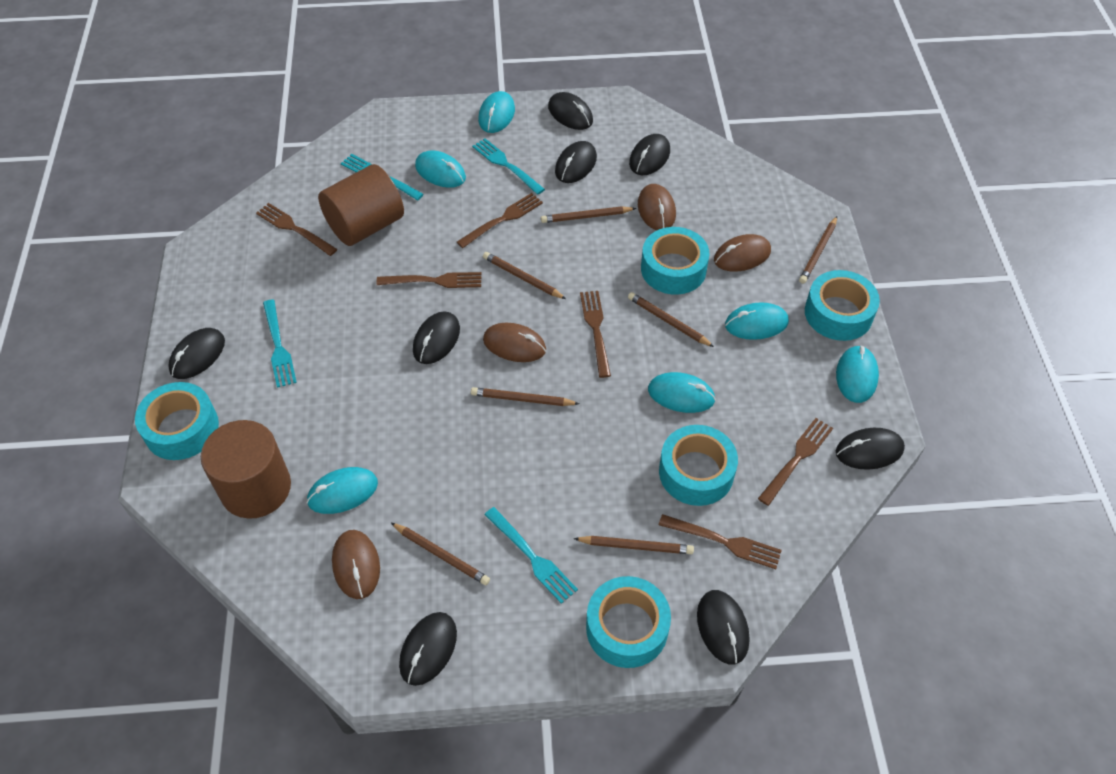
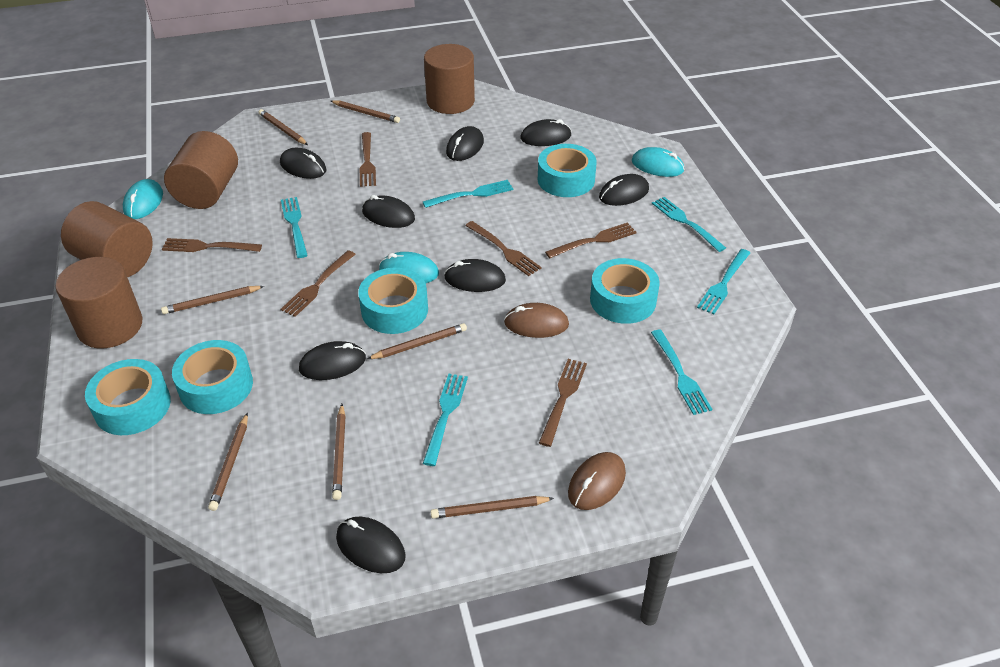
brown cylinder: [201,420,291,519] [318,164,404,246] = 2 -> [55,257,142,348] [61,201,153,277] [164,131,238,209] [424,44,475,114] = 4
brown mouse: [332,530,380,599] [483,323,546,362] [638,184,676,230] [714,234,771,272] = 4 -> [504,303,569,338] [568,452,626,510] = 2
turquoise fork: [263,299,297,388] [341,154,424,200] [472,138,545,195] [484,507,578,604] = 4 -> [281,197,308,258] [423,180,514,208] [423,374,468,466] [651,330,712,415] [652,197,726,252] [697,249,750,314] = 6
turquoise mouse: [307,467,378,514] [415,150,466,188] [478,91,515,133] [648,372,716,413] [725,302,789,340] [836,345,879,403] = 6 -> [123,179,163,219] [379,252,439,283] [632,147,684,177] = 3

